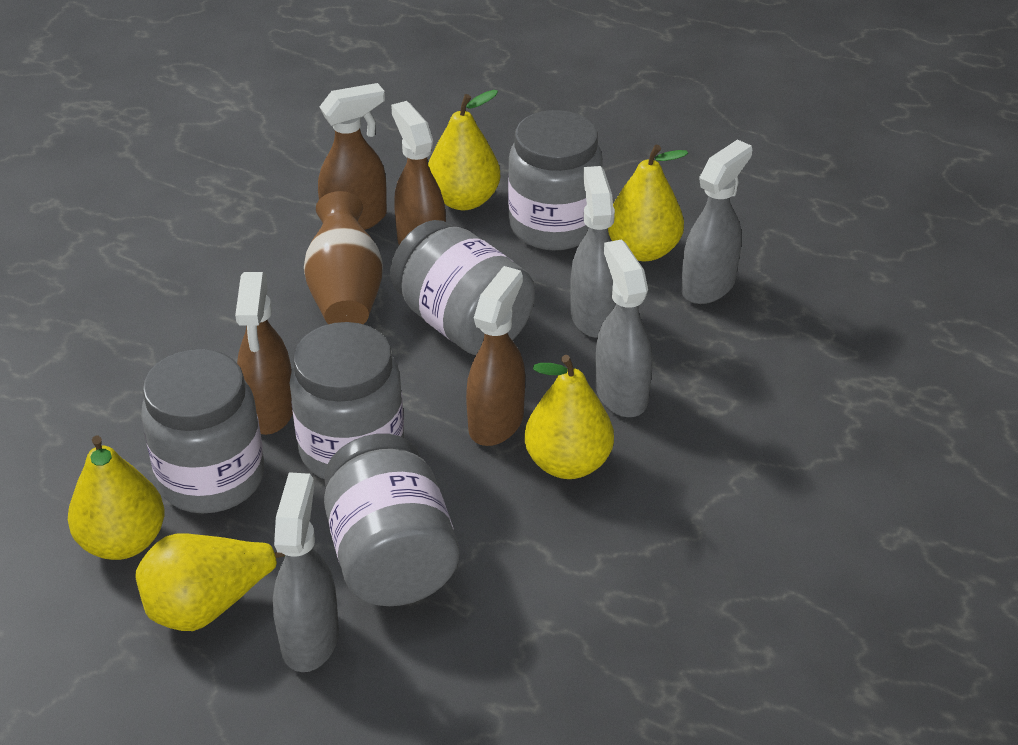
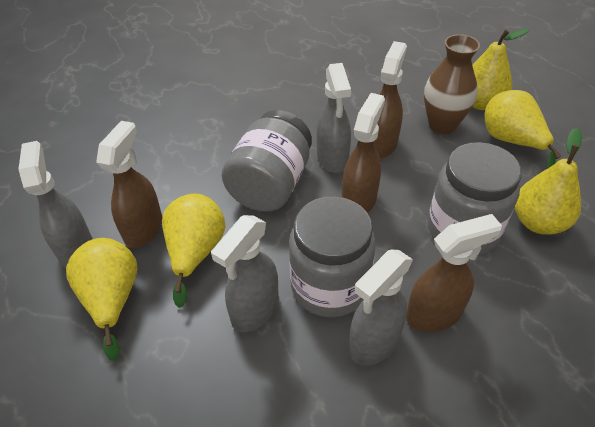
grey jar: [141,349,264,514] [290,322,404,479] [324,434,459,606] [390,220,535,355] [508,110,603,250] = 5 -> [221,110,312,212] [289,196,376,317] [428,142,522,255] = 3

